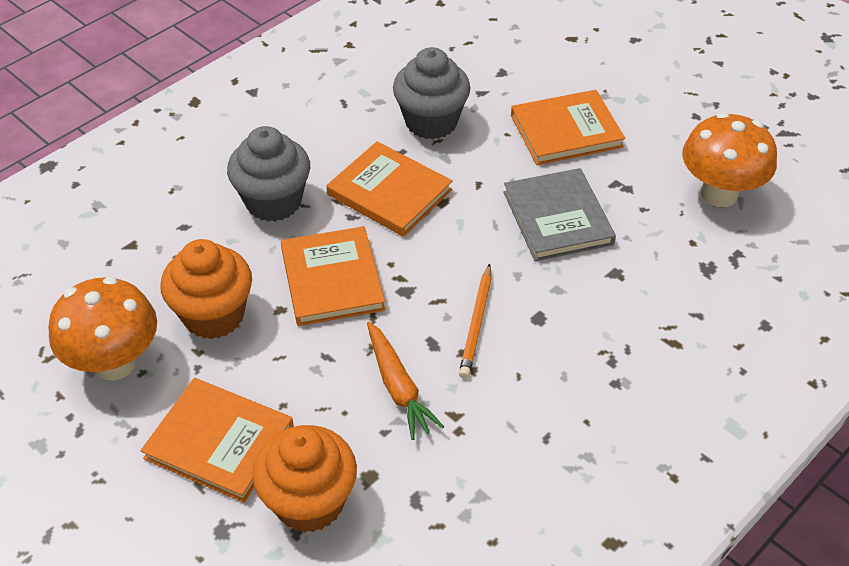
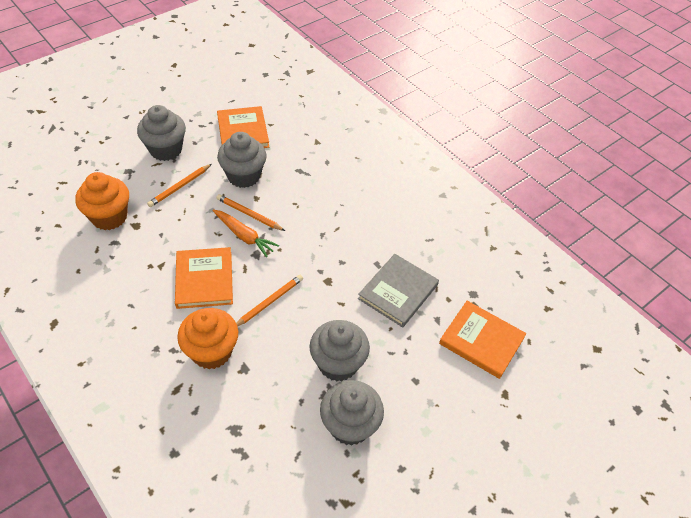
grey cupcake: [227,126,310,222] [393,47,471,140] = 2 -> [137,105,186,161] [217,132,267,188] [309,320,370,381] [320,380,384,446] = 4
orange book: [140,378,294,503] [281,226,385,326] [327,141,453,237] [511,90,625,165] = 4 -> [175,247,233,309] [217,106,269,148] [439,301,526,379] = 3
orange mushroom: [48,277,157,380] [682,112,777,207] = 2 -> none = 0
orange pencil: [459,264,491,379] = 1 -> [147,164,212,207] [217,194,285,231] [236,275,303,327] = 3

